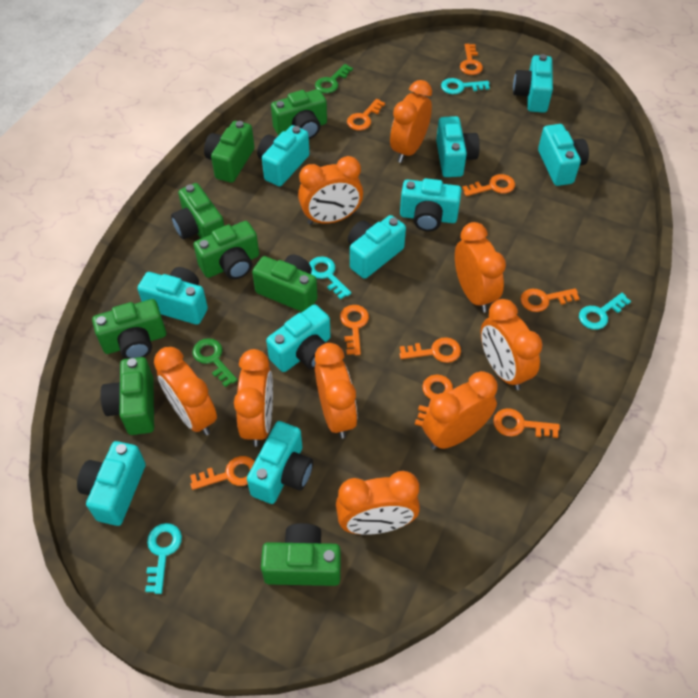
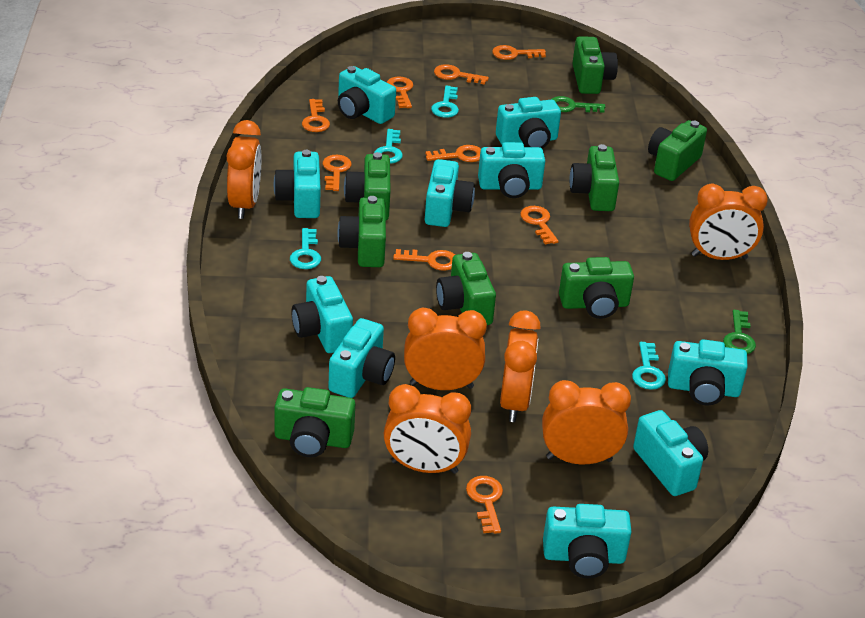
orange clock: [154,347,217,435] [234,349,273,447] [298,156,363,225] [315,343,357,439] [336,471,420,535] [390,80,432,163] [423,371,498,450] [455,222,506,312] [481,299,543,390] = 9 -> [227,120,261,219] [384,384,471,474] [404,308,487,390] [500,311,541,422] [542,380,631,465] [689,184,768,260] = 6

